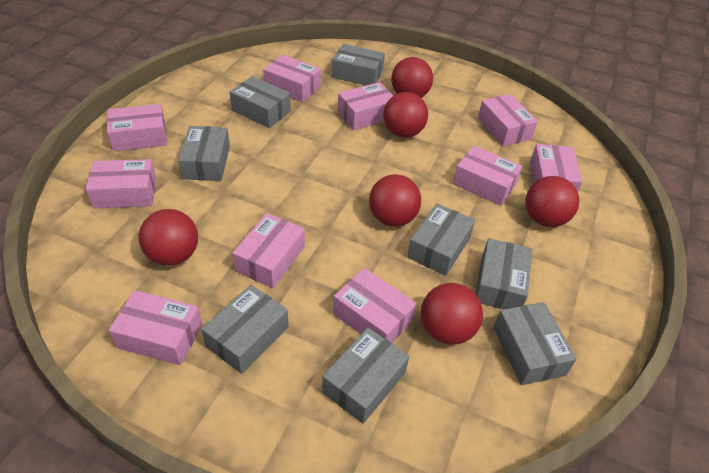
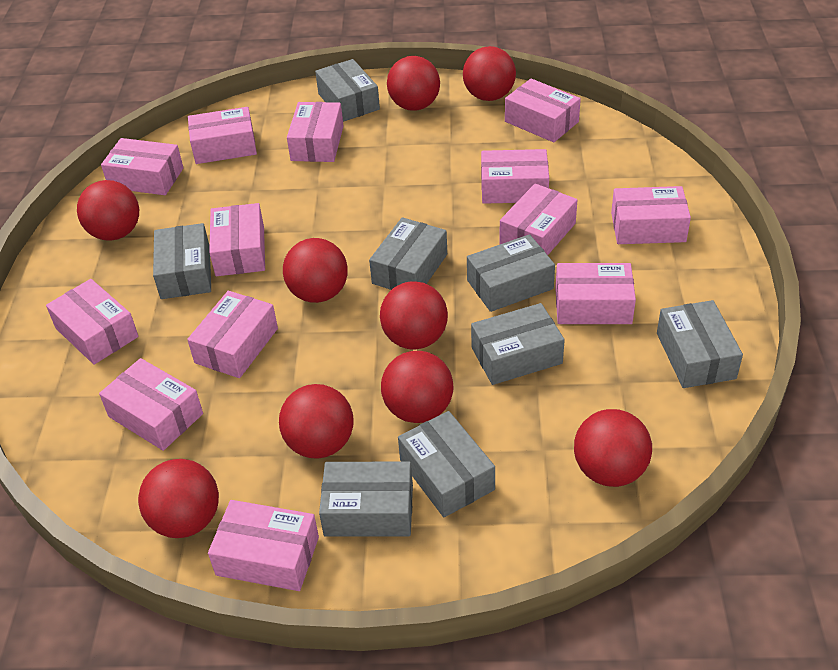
pink box: [86,159,157,209] [107,104,167,152] [109,290,202,365] [232,213,305,288] [263,54,321,102] [333,268,417,343] [338,82,393,130] [453,146,522,206] [478,94,538,147] [530,144,583,192] = 10 -> [46,279,139,365] [99,358,203,451] [101,138,183,195] [187,291,278,378] [188,107,257,164] [208,500,319,591] [209,203,265,276] [287,102,344,162] [481,149,549,204] [499,183,577,255] [505,79,581,142] [555,263,636,324] [611,186,691,244] = 13
red ball: [139,209,198,266] [369,174,421,227] [383,92,428,138] [391,57,433,98] [421,283,483,345] [525,176,579,227] = 6 -> [77,180,139,241] [138,459,219,538] [279,384,353,459] [283,238,348,303] [380,281,448,350] [381,351,453,423] [387,56,440,111] [463,46,516,101] [574,409,652,487] = 9

